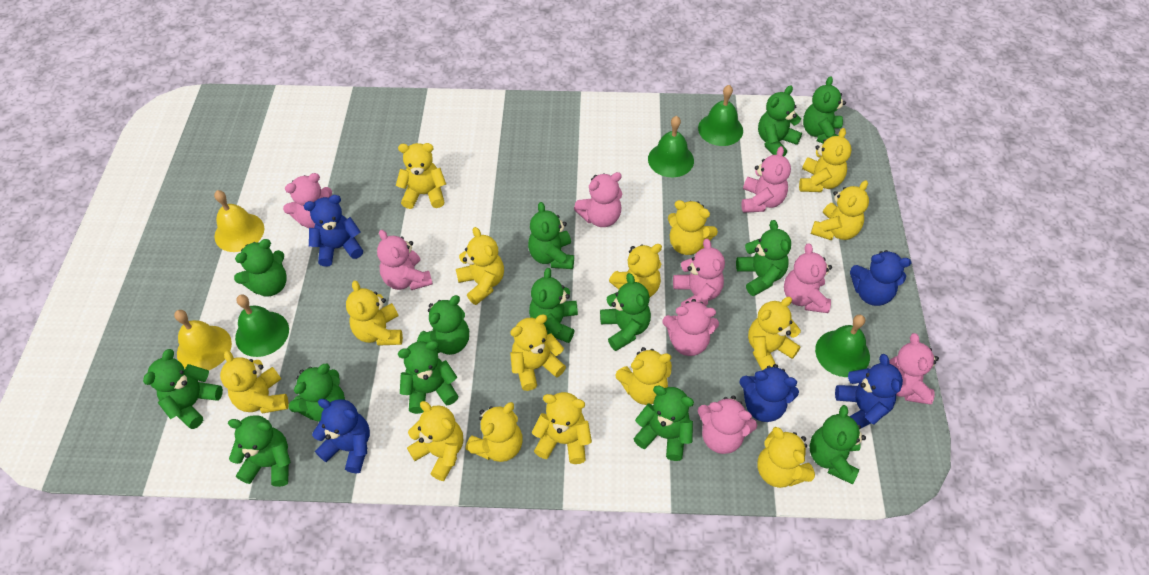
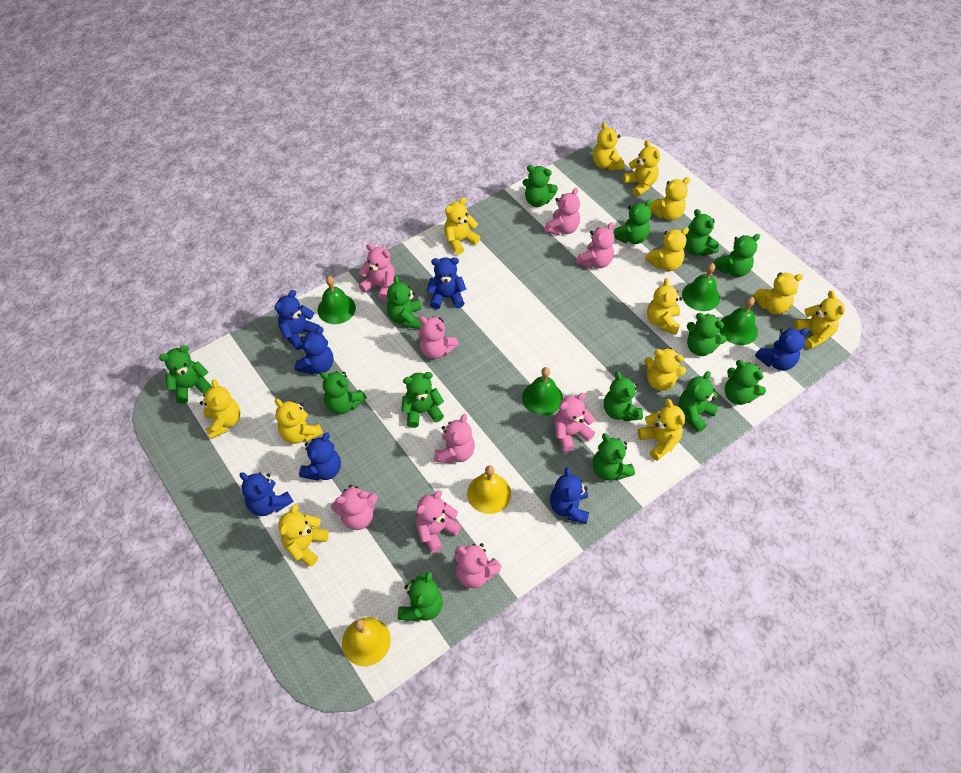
blue teddy bear: [304,195,363,267] [312,399,370,473] [739,364,799,422] [835,354,903,429] [850,250,911,306] = 5 -> [240,472,293,516] [274,290,320,350] [295,327,333,375] [299,432,341,481] [427,257,466,309] [550,467,589,524] [755,328,809,371] = 7
yellow teddy bear: [220,351,288,413] [346,280,403,346] [396,143,446,209] [407,401,463,481] [456,227,504,305] [466,402,523,462] [510,314,566,391] [532,392,592,464] [609,244,662,297] [615,347,672,405] [668,200,718,255] [748,297,801,370] [757,427,815,488] [799,128,851,192] [811,180,869,241] = 15 -> [200,379,240,439] [275,399,323,444] [278,504,329,567] [444,197,480,255] [593,122,624,171] [623,140,660,197] [638,399,685,460] [644,348,686,391] [645,228,689,271] [647,278,682,335] [649,177,690,221] [753,272,804,314] [794,291,845,349] = 13

